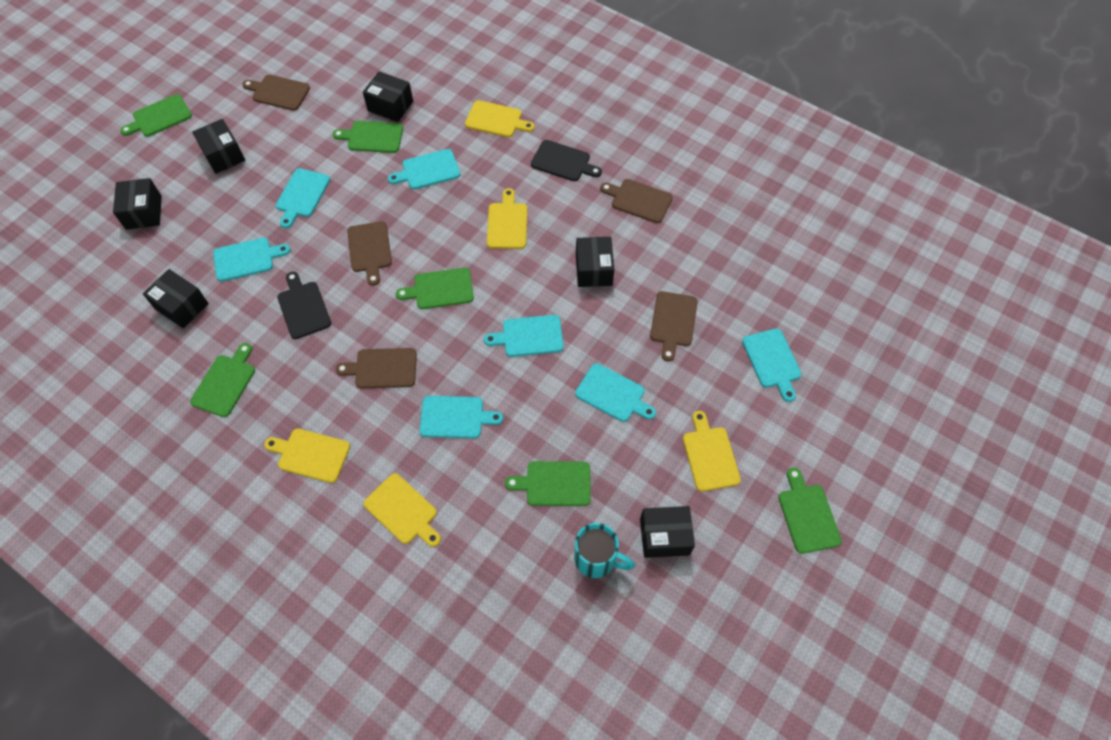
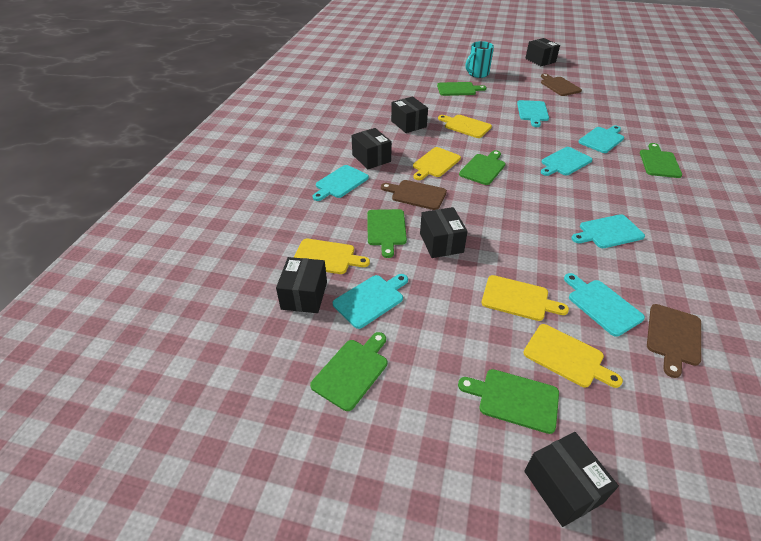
black cutting board: [277,272,331,339] [531,140,602,181] = 2 -> none = 0
brown cutting board: [242,75,310,111] [335,348,417,388] [347,221,392,286] [600,179,673,223] [650,291,698,362] = 5 -> [381,180,447,210] [541,74,582,96] [647,304,701,378] = 3

